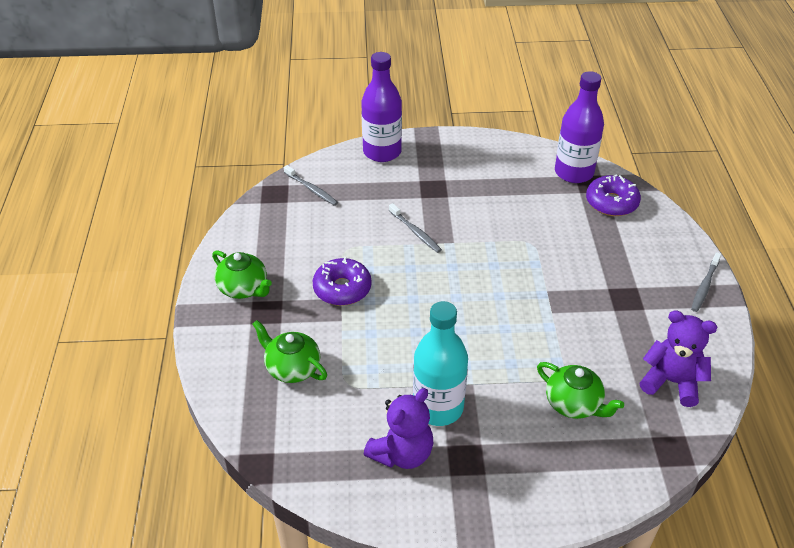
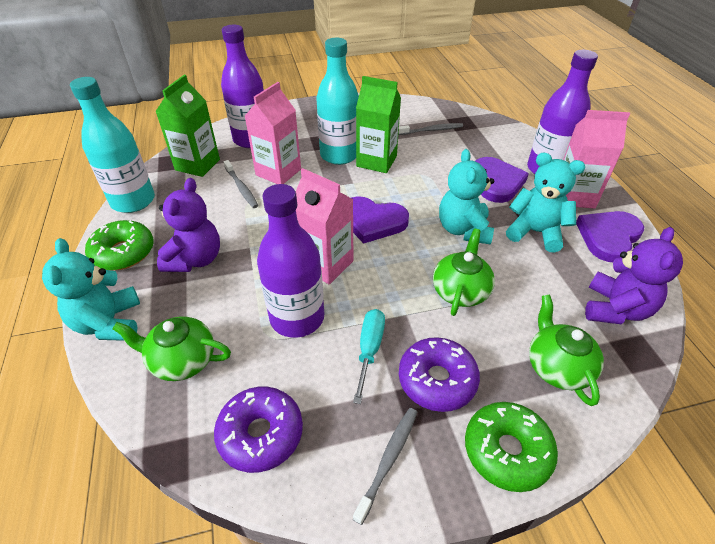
green carton: none = 0 -> [155,75,220,177] [356,76,401,173] = 2
green donut: none = 0 -> [85,220,154,271] [465,402,558,492] = 2
pink carton: none = 0 -> [245,82,301,184] [296,168,354,284] [563,110,630,209] = 3
purple bottle: [361,52,402,162] [555,71,604,183] = 2 -> [221,25,264,148] [257,184,324,338] [527,50,598,174] = 3
purple heart: none = 0 -> [352,196,409,244] [475,157,529,203] [576,211,644,262] = 3
turquoise bottle: [413,301,468,426] = 1 -> [70,77,155,213] [316,38,359,165] = 2
turquoise screwdriver: none = 0 -> [353,309,385,404] = 1
turquoise teddy bear: none = 0 -> [42,238,140,341] [439,149,494,245] [506,153,585,253] = 3

